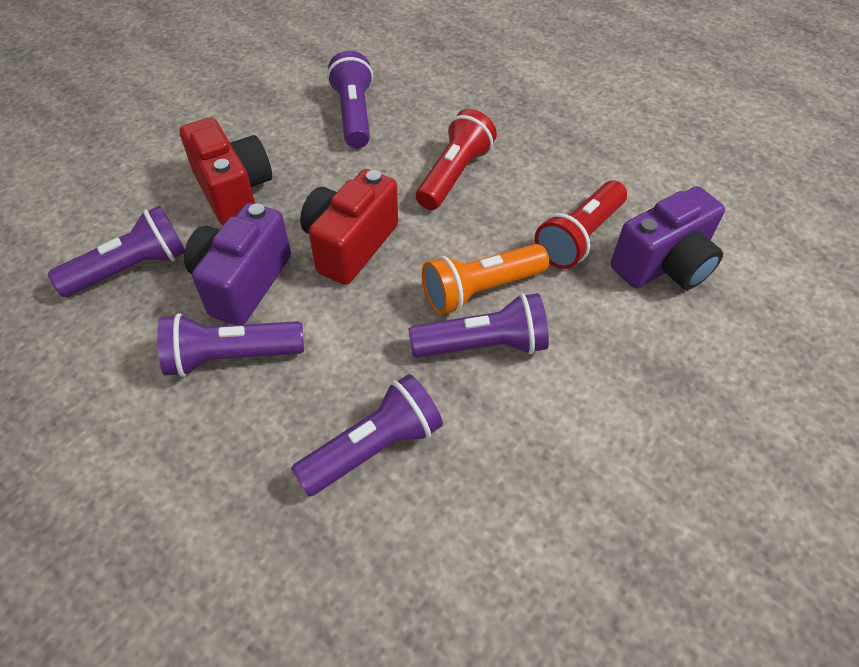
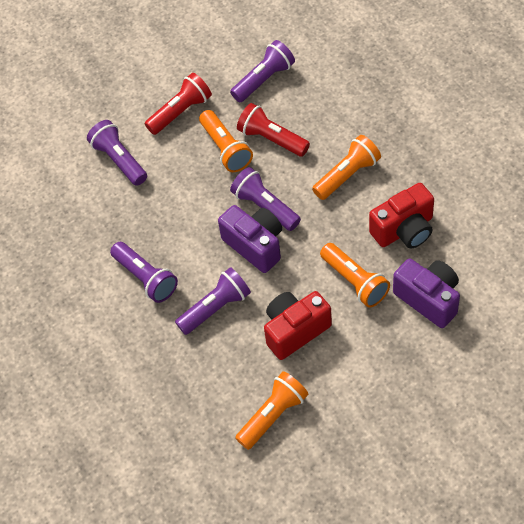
orange flashlight: [422,244,549,315] = 1 -> [199,110,253,172] [235,371,309,450] [312,135,381,200] [320,243,390,308] = 4

